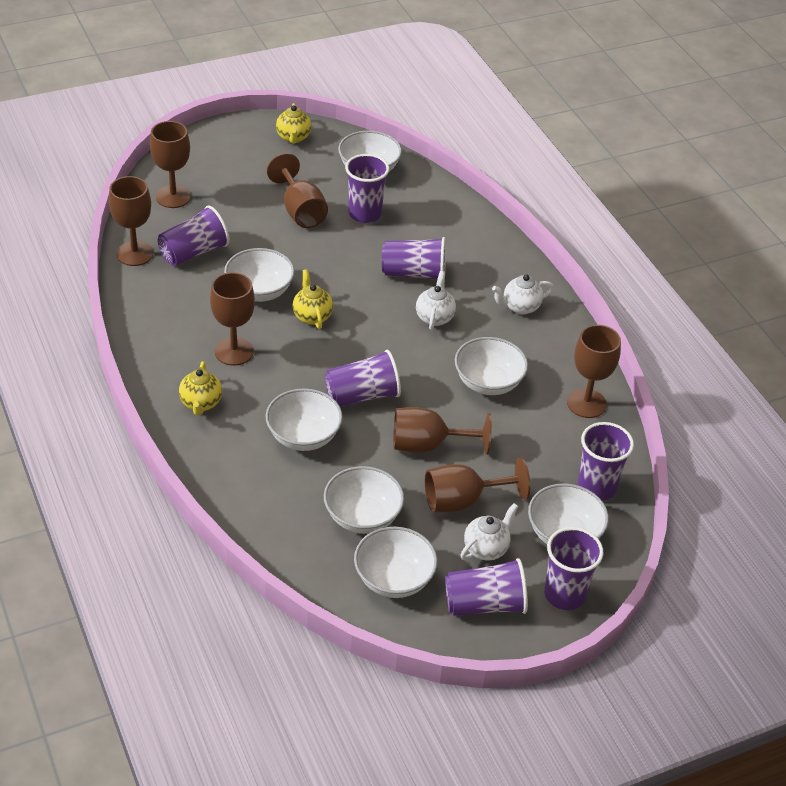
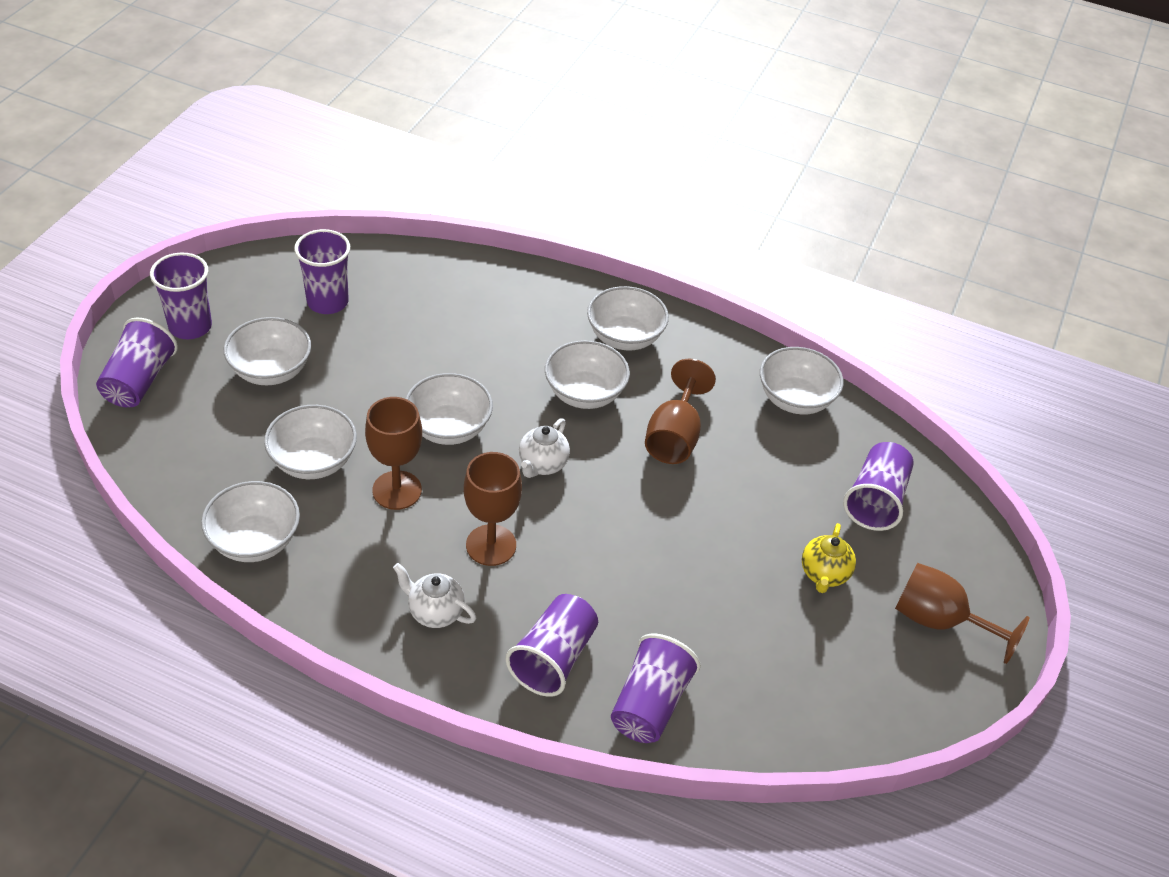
brown goblet: [109,176,153,266] [150,121,191,208] [210,272,255,366] [267,153,328,228] [393,407,492,455] [425,457,530,512] [567,325,621,418] = 7 -> [365,397,422,510] [464,452,522,566] [645,359,716,464] [895,563,1030,664] = 4
purple cup: [157,205,230,266] [325,350,401,406] [345,154,389,223] [382,237,446,280] [445,558,528,616] [544,527,603,610] [578,422,634,501] = 7 -> [96,318,178,407] [150,253,212,339] [294,229,350,314] [505,594,598,697] [611,634,701,743] [843,442,914,531] = 6
white teapot: [416,271,456,330] [460,503,518,561] [492,274,554,314] = 3 -> [393,563,476,628] [519,418,570,478] = 2
yellow teapot: [179,361,222,416] [276,103,312,144] [293,269,333,329] = 3 -> [802,523,856,593] = 1

